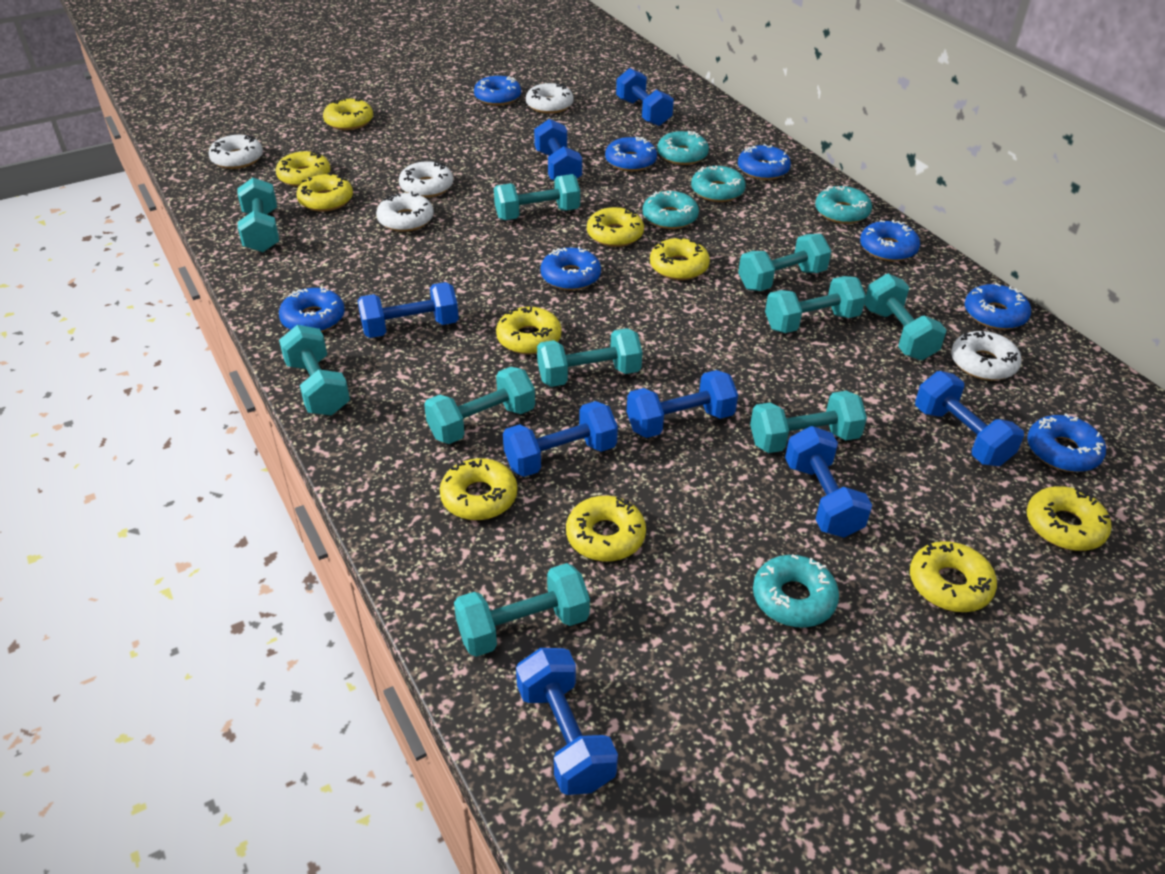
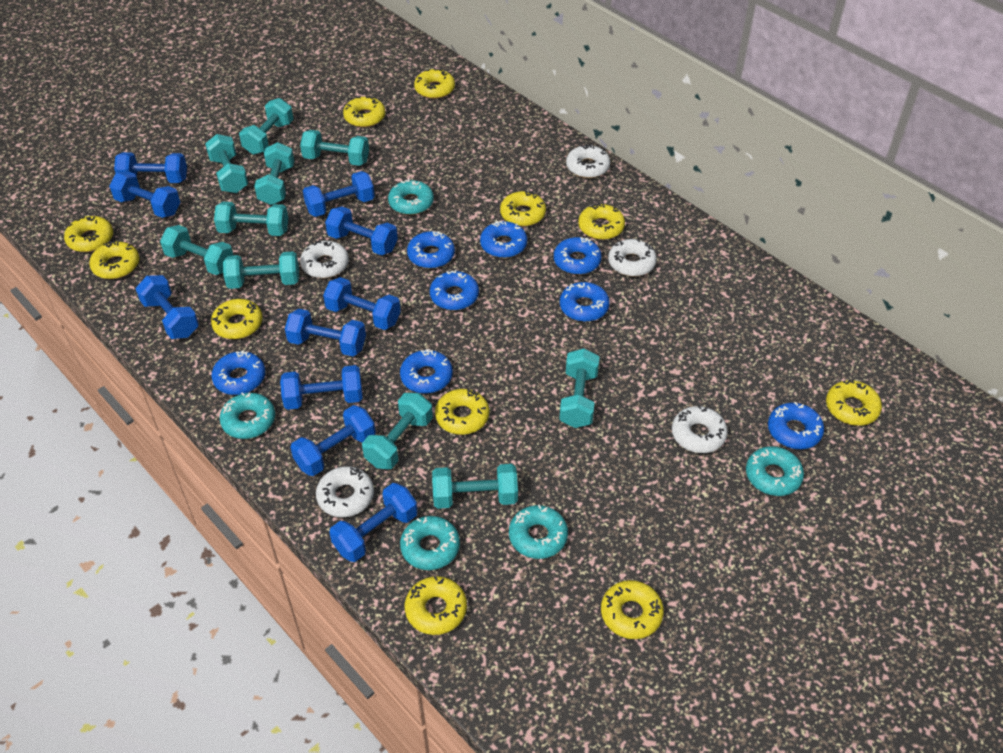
blue dumbbell: [357,282,459,338] [503,401,618,477] [516,648,618,795] [534,119,582,180] [616,68,674,126] [627,370,738,438] [785,426,872,537] [915,371,1024,466] = 8 -> [109,171,180,218] [114,152,187,183] [136,275,199,339] [280,365,362,410] [285,309,366,356] [290,405,376,476] [303,171,375,217] [323,277,401,330] [325,207,398,255] [329,483,418,562] = 10
yellow donut: [276,151,331,187] [296,173,353,212] [323,97,373,130] [440,458,517,520] [496,307,562,354] [566,496,646,561] [587,207,644,247] [650,237,710,280] [910,541,997,612] [1027,486,1112,551] = 10 -> [64,215,113,252] [89,241,139,279] [211,299,262,339] [343,96,385,127] [405,576,467,635] [414,68,455,99] [435,389,489,435] [500,191,546,226] [578,203,625,240] [601,580,664,639] [826,379,882,426] = 11

